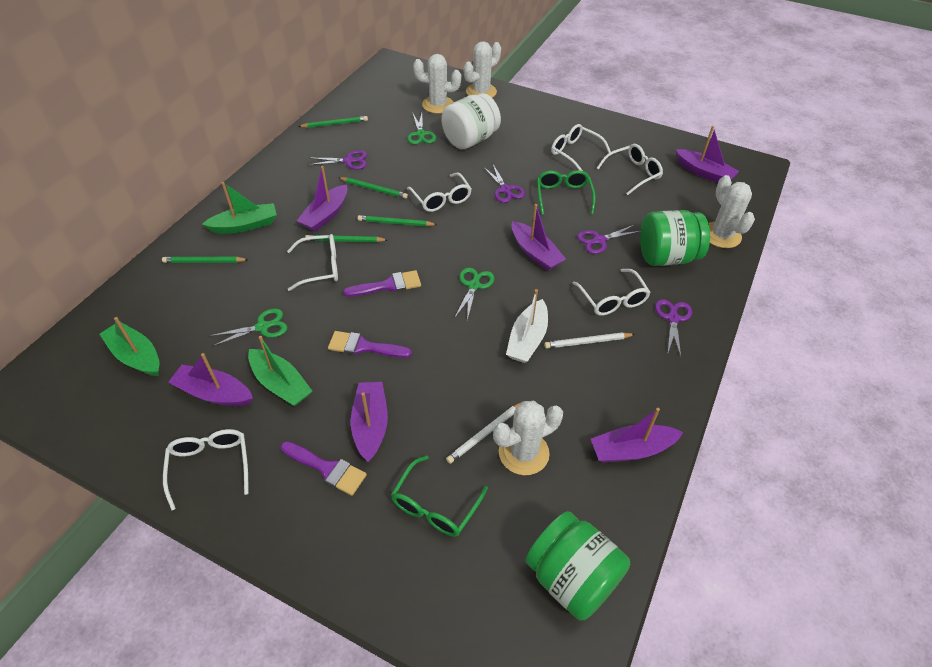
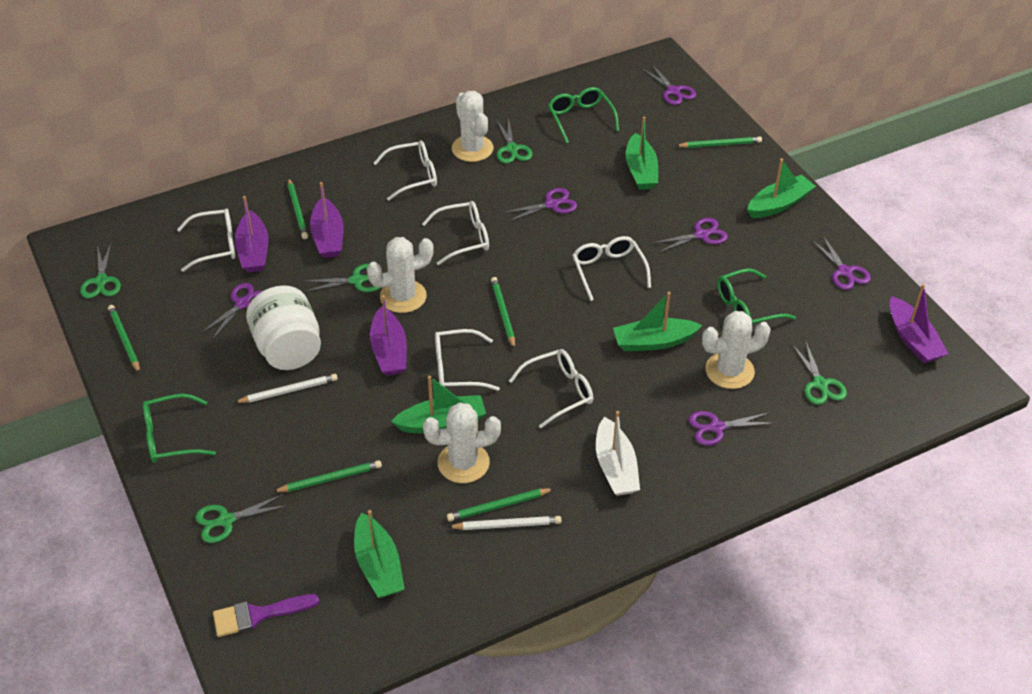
green boat: [99,317,159,376] [202,182,277,234] [248,336,312,406] = 3 -> [354,510,405,598] [391,376,486,433] [613,292,702,351] [626,116,658,190] [747,158,816,218] = 5
green glasses: [391,455,488,537] [537,170,595,215] = 2 -> [143,394,216,463] [548,87,619,143] [717,268,796,324] = 3
green jar: [525,511,630,620] [640,210,710,266] = 2 -> none = 0
green pencil: [162,257,249,263] [298,116,368,128] [305,235,388,242] [338,177,408,199] [358,215,438,226] = 5 -> [108,305,140,374] [273,460,382,492] [288,178,308,239] [447,488,554,521] [491,277,515,349] [676,137,762,148] = 6
green scissors: [210,309,288,346] [407,113,436,145] [455,268,495,320] = 3 -> [80,243,121,298] [195,494,288,543] [303,263,381,292] [496,118,533,164] [792,342,847,405] = 5
purple boat: [168,353,253,406] [297,166,348,232] [351,382,388,462] [512,204,566,271] [591,408,683,463] [676,126,739,183] = 6 -> [235,196,268,273] [310,182,344,258] [370,295,407,376] [890,284,948,363] = 4
purple brush: [281,441,367,496] [328,331,412,358] [343,270,421,297] = 3 -> [213,594,319,637] = 1
purple scissors: [308,150,367,169] [483,165,525,203] [577,225,641,254] [655,299,692,357] = 4 -> [201,283,262,340] [503,188,577,222] [643,65,696,105] [653,218,728,252] [688,411,776,446] [811,236,871,290] = 6

